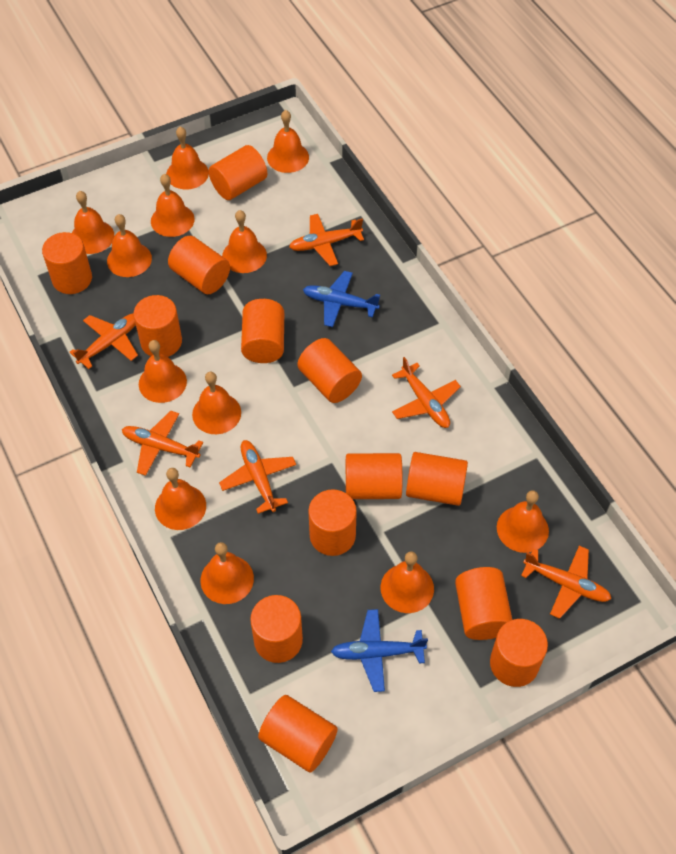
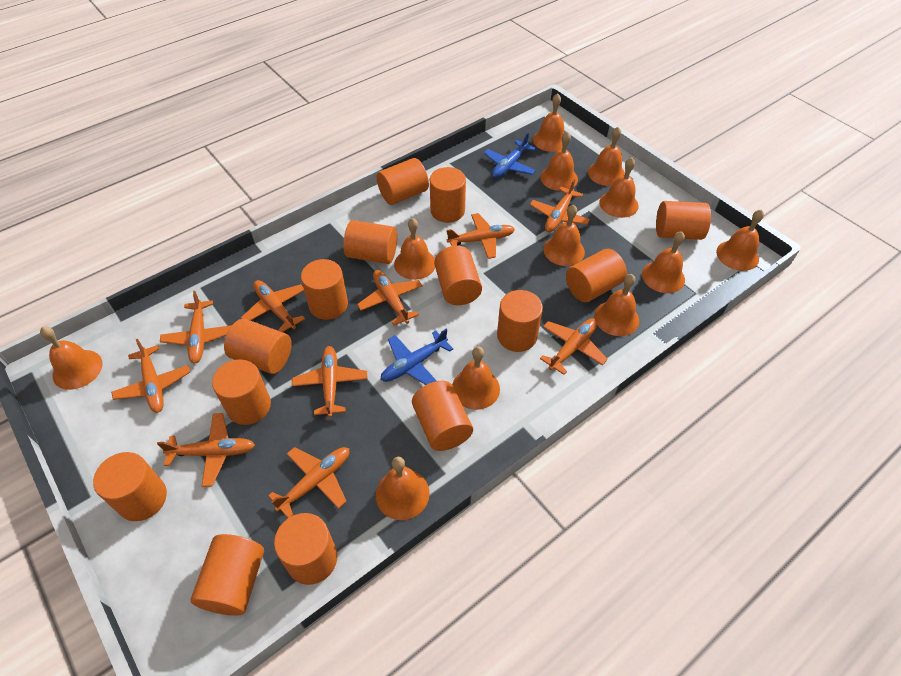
orange cylinder: [42,232,92,294] [133,295,182,357] [168,236,230,294] [209,145,267,200] [241,299,284,363] [250,595,303,663] [258,695,337,773] [297,338,362,403] [308,489,357,556] [346,453,402,499] [406,452,468,506] [455,567,512,640] [490,619,548,687] = 13 -> [93,452,167,521] [190,534,264,616] [212,360,271,425] [224,319,292,374] [274,513,337,585] [301,259,348,320] [343,220,397,264] [377,158,429,205] [412,381,473,451] [430,167,466,223] [434,246,482,305] [497,290,543,352] [566,249,627,302] [656,201,711,240] = 14
orange plane: [70,313,138,369] [122,411,203,476] [219,440,296,514] [289,214,364,266] [392,357,461,428] [521,546,611,619] = 6 -> [111,339,190,413] [157,413,255,487] [160,291,232,364] [241,280,305,332] [268,447,349,518] [292,346,368,417] [357,270,422,325] [446,213,515,259] [530,179,590,232] [540,318,608,375] = 10

